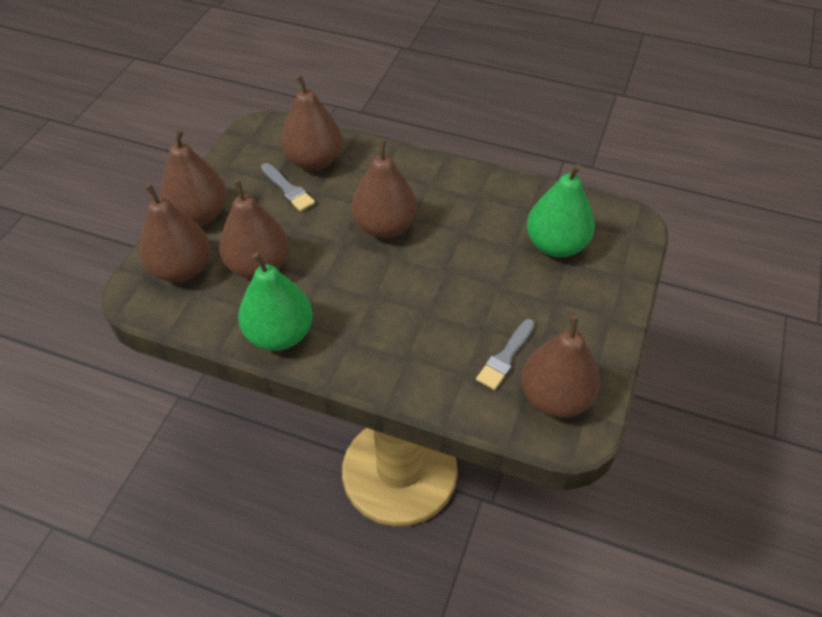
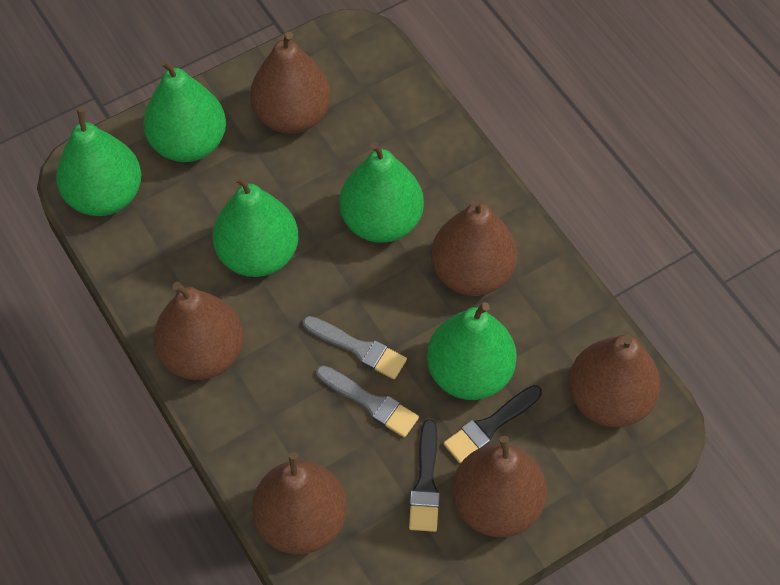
black brush: none = 0 -> [409,419,440,532] [443,385,542,463] = 2
green pear: [238,252,313,351] [527,164,595,257] = 2 -> [56,108,141,216] [143,58,226,162] [213,174,298,277] [339,142,424,243] [427,302,517,400] = 5

